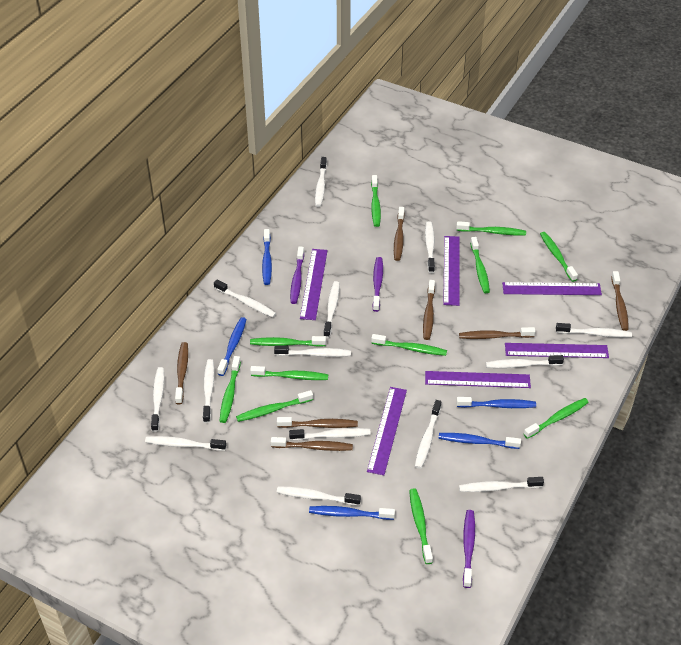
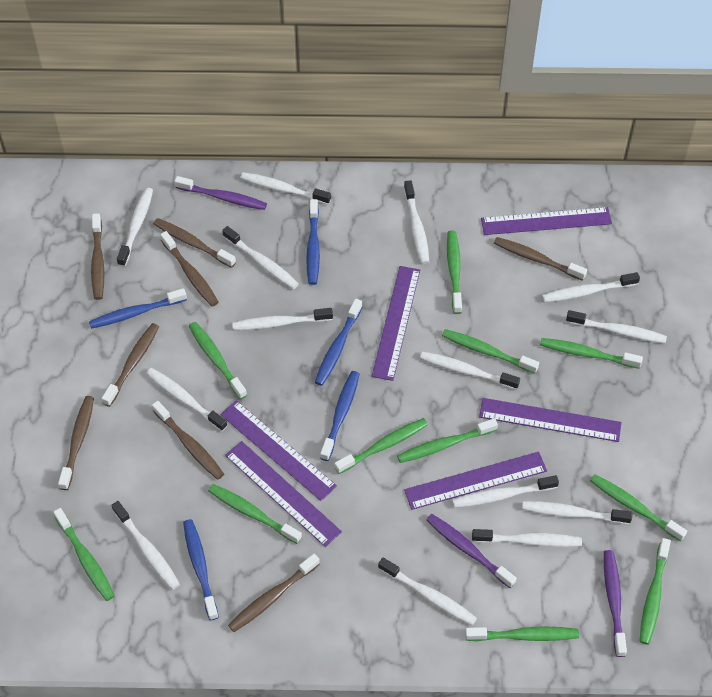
brown toothbrush: [175,342,188,404] [271,437,353,451] [277,417,358,428] [394,207,405,261] [423,280,435,340] [459,327,535,339] [611,271,629,331] = 7 -> [58,396,94,490] [91,213,104,300] [101,323,159,407] [152,401,224,480] [153,218,236,268] [160,231,219,307] [228,554,320,632] [494,237,587,281] = 8

